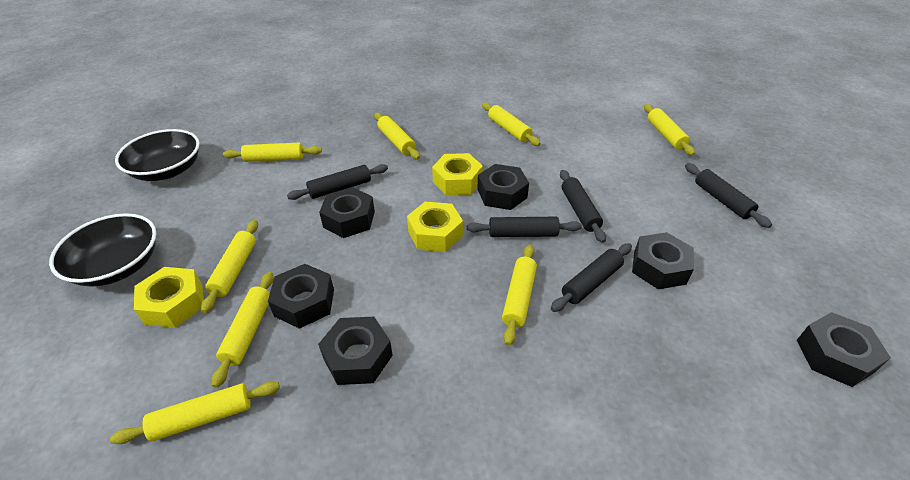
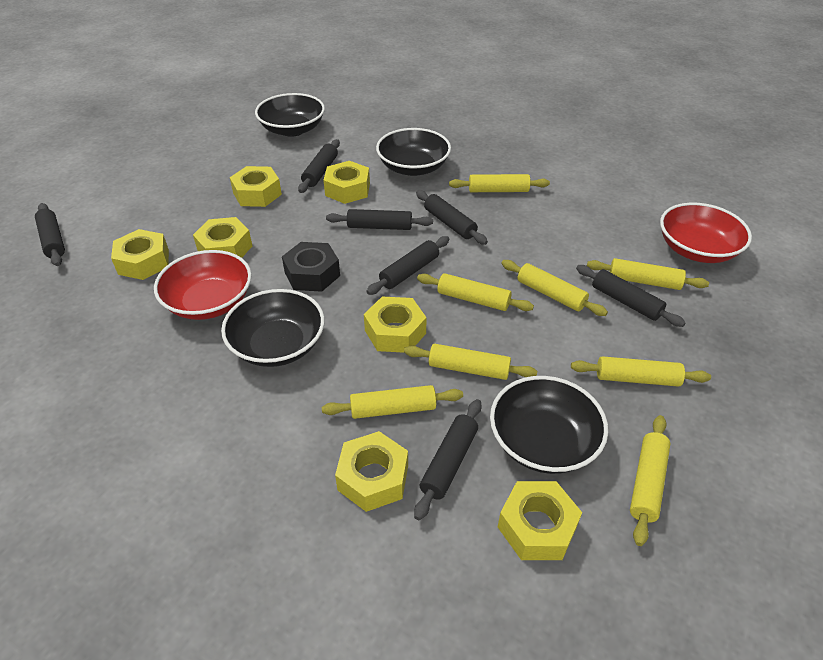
black bowl: [49,213,157,287] [115,129,199,181] = 2 -> [221,289,325,367] [255,93,325,137] [376,128,451,176] [490,376,608,474] = 4
black nut: [268,264,334,329] [318,317,393,385] [319,187,375,238] [477,164,529,210] [632,232,694,289] [797,312,891,387] = 6 -> [282,242,340,292] = 1
black rolling pin: [287,164,388,200] [467,217,582,237] [551,243,632,312] [560,170,606,243] [685,163,772,228] = 5 -> [35,203,65,266] [298,139,340,193] [326,209,433,230] [366,236,450,295] [414,399,482,520] [416,190,488,245] [576,265,686,327] = 7
red bowl: none = 0 -> [154,250,252,320] [660,203,752,263] = 2
yellow nut: [134,267,204,328] [407,202,463,252] [432,153,483,195] = 3 -> [111,229,169,280] [193,217,252,258] [230,166,282,207] [323,161,370,204] [335,431,408,512] [364,296,427,353] [498,481,582,560] = 7

